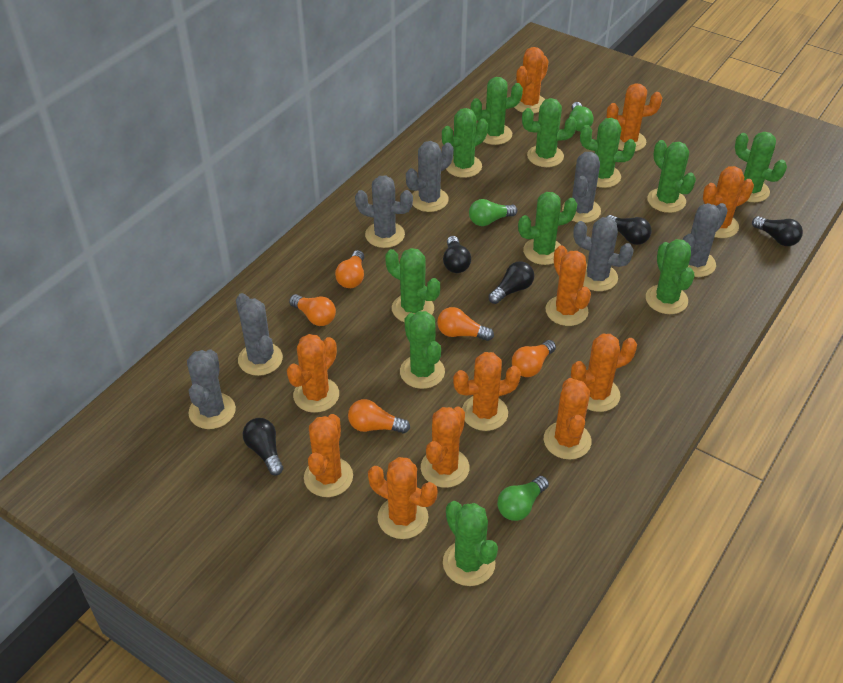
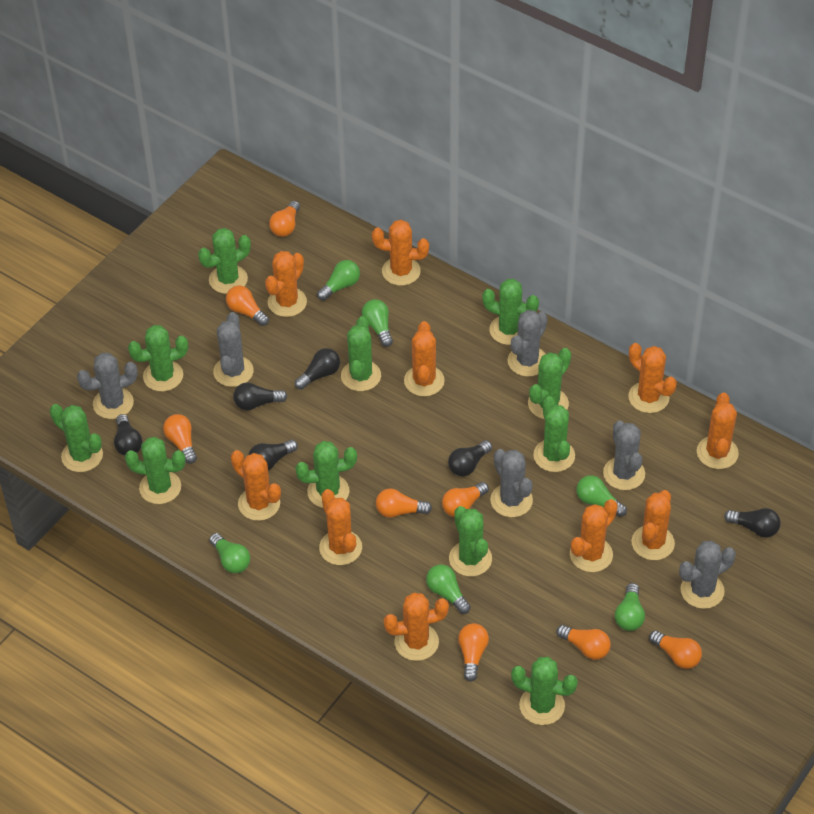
black light bulb: [243,418,283,475] [443,236,471,273] [488,261,534,304] [607,215,651,245] [752,216,803,246] = 5 -> [114,414,143,455] [233,382,287,410] [248,439,298,471] [295,348,340,390] [448,440,492,477] [724,508,781,538] = 6
green light bulb: [469,199,517,226] [497,476,549,521] [569,102,594,131] = 3 -> [209,533,250,573] [317,260,360,301] [362,299,393,347] [426,564,471,614] [576,475,627,517] [615,583,645,631] = 6
grey cactus: [187,349,236,429] [236,293,283,376] [355,175,413,248] [406,141,453,212] [562,152,601,223] [573,217,634,291] [683,203,728,277] = 7 -> [77,353,138,419] [213,312,254,387] [490,449,533,517] [508,310,548,377] [603,421,645,490] [679,541,736,609] = 6
orange cactus: [287,334,339,413] [304,414,353,497] [368,457,437,539] [421,406,469,488] [453,352,521,431] [514,47,548,113] [544,378,592,460] [545,245,591,326] [571,334,637,412] [607,83,662,151] [703,166,754,238] = 11 -> [231,450,281,521] [265,251,307,317] [319,489,362,565] [372,220,429,286] [384,593,449,661] [404,321,445,396] [570,499,618,572] [628,343,677,413] [631,490,675,560] [697,392,739,469] = 10
orange light bulb: [289,294,336,326] [335,250,364,288] [348,399,410,433] [437,307,494,341] [512,340,556,377] = 5 -> [163,414,197,464] [226,286,269,326] [269,201,300,237] [376,489,432,518] [442,482,489,517] [458,623,489,682] [556,625,611,660] [649,630,702,669] = 8

